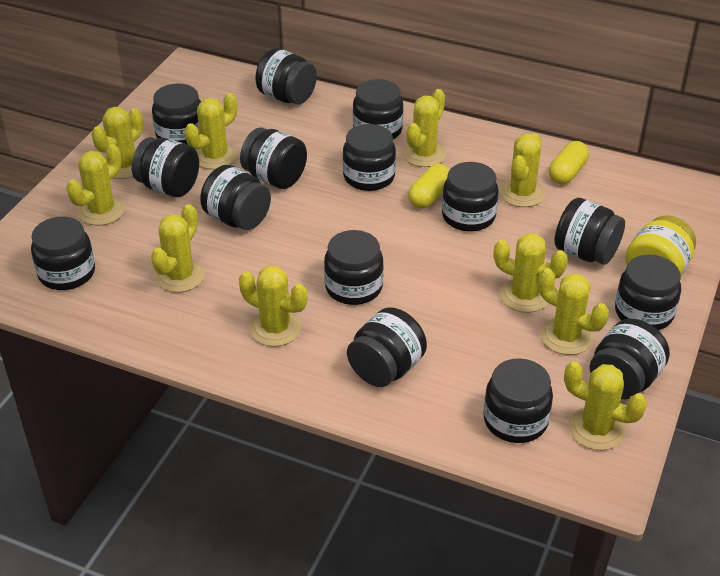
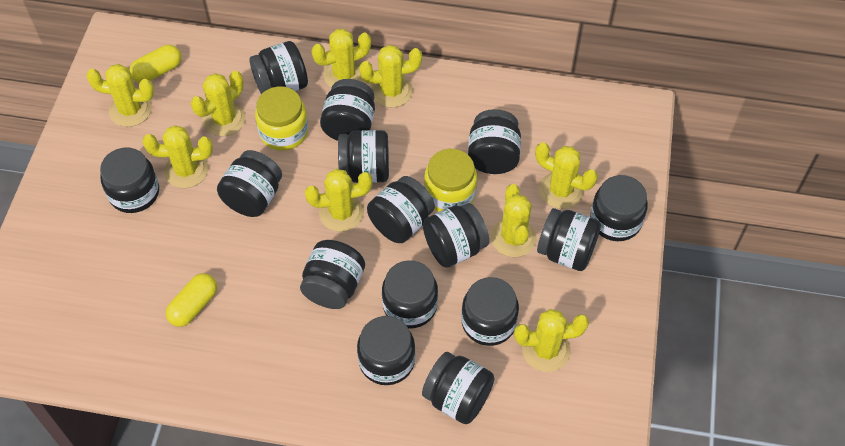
yellow cactus: [66,144,125,226] [91,107,143,179] [151,204,205,293] [185,93,237,170] [239,265,307,347] [402,89,447,167] [494,233,568,313] [499,133,545,207] [538,268,609,355] [564,361,647,450] = 10 -> [86,64,154,127] [142,125,213,188] [191,71,246,136] [305,169,372,232] [311,29,371,88] [359,45,422,108] [491,184,537,257] [514,309,589,372] [535,142,598,209] = 9
yellow jar: [625,215,696,275] = 1 -> [255,86,308,151] [424,149,477,212] = 2

